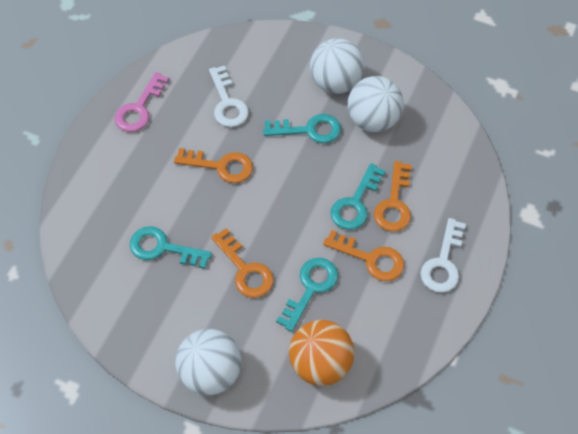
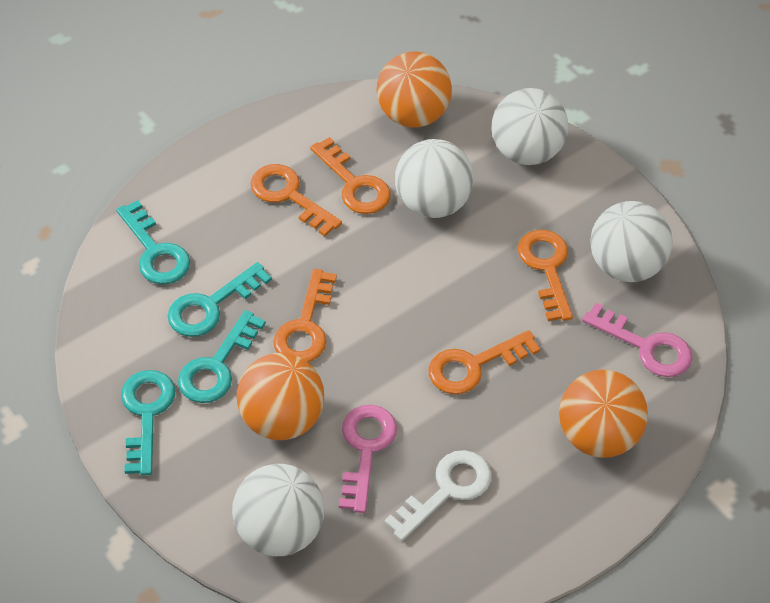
orange ball: [289,320,354,386] = 1 -> [237,353,324,440] [376,52,452,128] [559,370,648,458] = 3
orange key: [174,148,253,183] [211,228,273,298] [323,230,404,281] [374,161,412,232] = 4 -> [250,164,342,237] [273,269,337,362] [310,137,391,214] [429,330,540,395] [518,230,573,321] = 5
pink key: [114,72,169,132] = 1 -> [339,405,397,513] [582,303,692,377] = 2
white ball: [176,329,242,395] [310,38,365,94] [348,76,404,132] = 3 -> [232,464,324,556] [395,139,474,218] [491,88,569,165] [590,201,673,282] = 4
white key: [209,66,249,127] [420,218,466,293] = 2 -> [384,450,491,541] = 1

